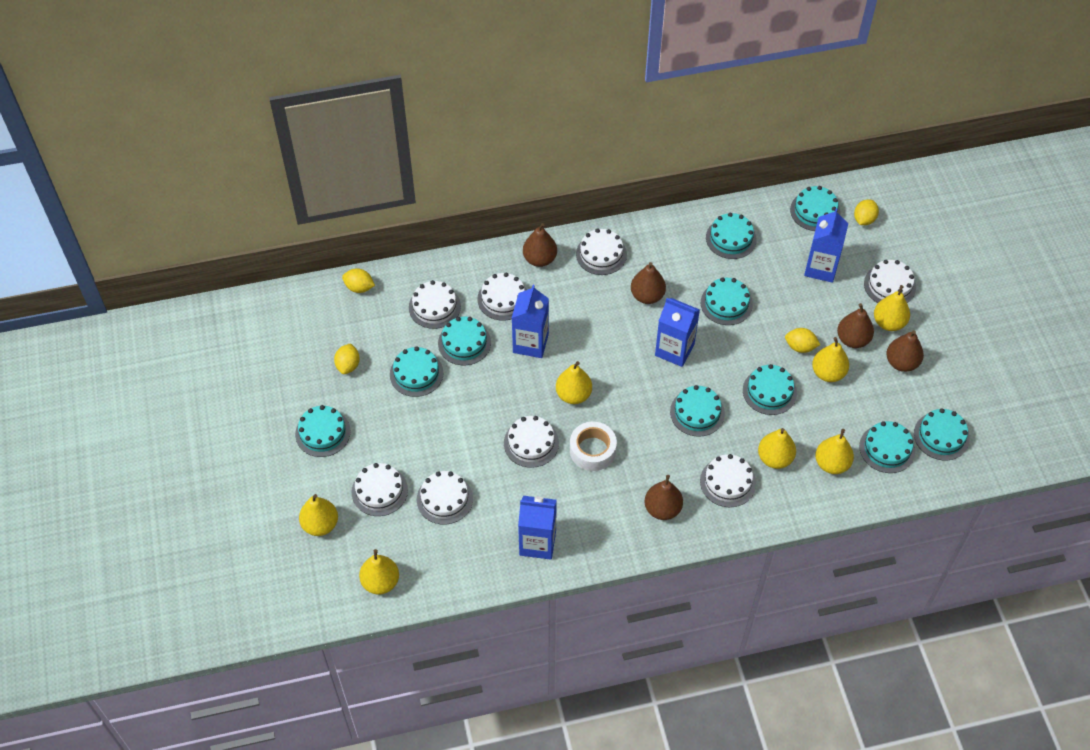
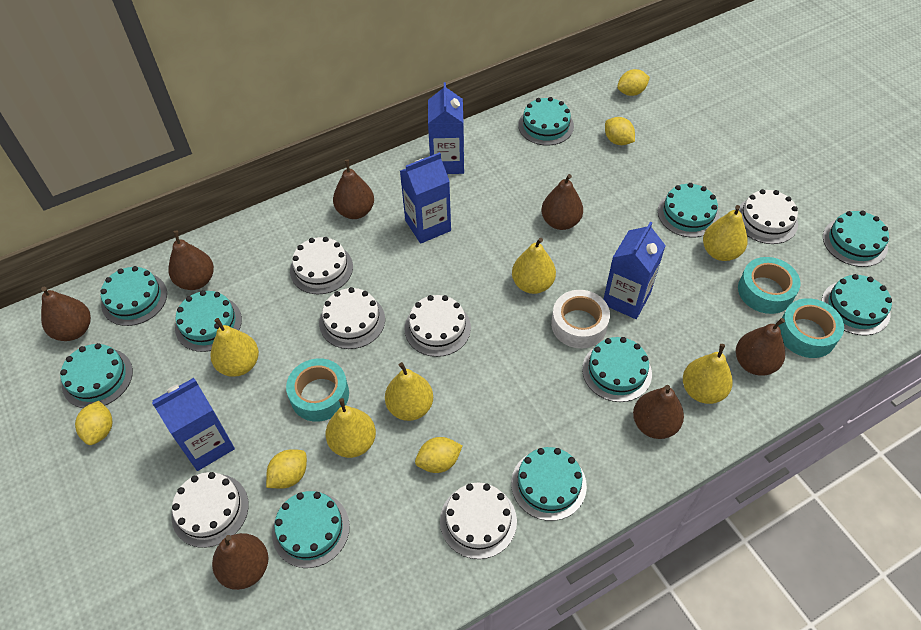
brown pear: [523,223,557,267] [631,262,666,304] [645,475,683,520] [837,303,874,348] [886,330,924,372] = 5 -> [41,287,91,341] [168,231,214,290] [212,533,268,590] [333,160,374,219] [541,174,583,230] [633,385,684,439] [736,318,785,376] = 7
turquoise tape: none = 0 -> [286,358,349,422] [738,257,801,314] [779,298,844,358] = 3
white cake: [352,463,408,516] [409,280,461,329] [417,471,473,524] [477,273,527,321] [504,416,559,468] [576,229,627,275] [700,454,756,507] [864,260,916,303] = 8 -> [171,472,249,548] [290,237,353,294] [319,287,385,349] [405,295,471,357] [440,483,517,559] [739,189,798,244] = 6
yellow lemon: [334,343,360,374] [342,268,375,293] [785,328,821,353] [854,199,879,225] = 4 -> [75,401,112,445] [266,449,307,489] [415,437,463,473] [605,117,635,145] [617,69,650,96] = 5
yellow pear: [299,494,338,536] [359,549,399,595] [556,361,592,404] [758,428,796,469] [812,337,849,382] [815,429,854,474] [874,285,910,331] = 7 -> [210,318,259,377] [326,398,376,458] [385,362,433,421] [512,238,556,294] [683,344,733,404] [703,205,748,261] = 6

